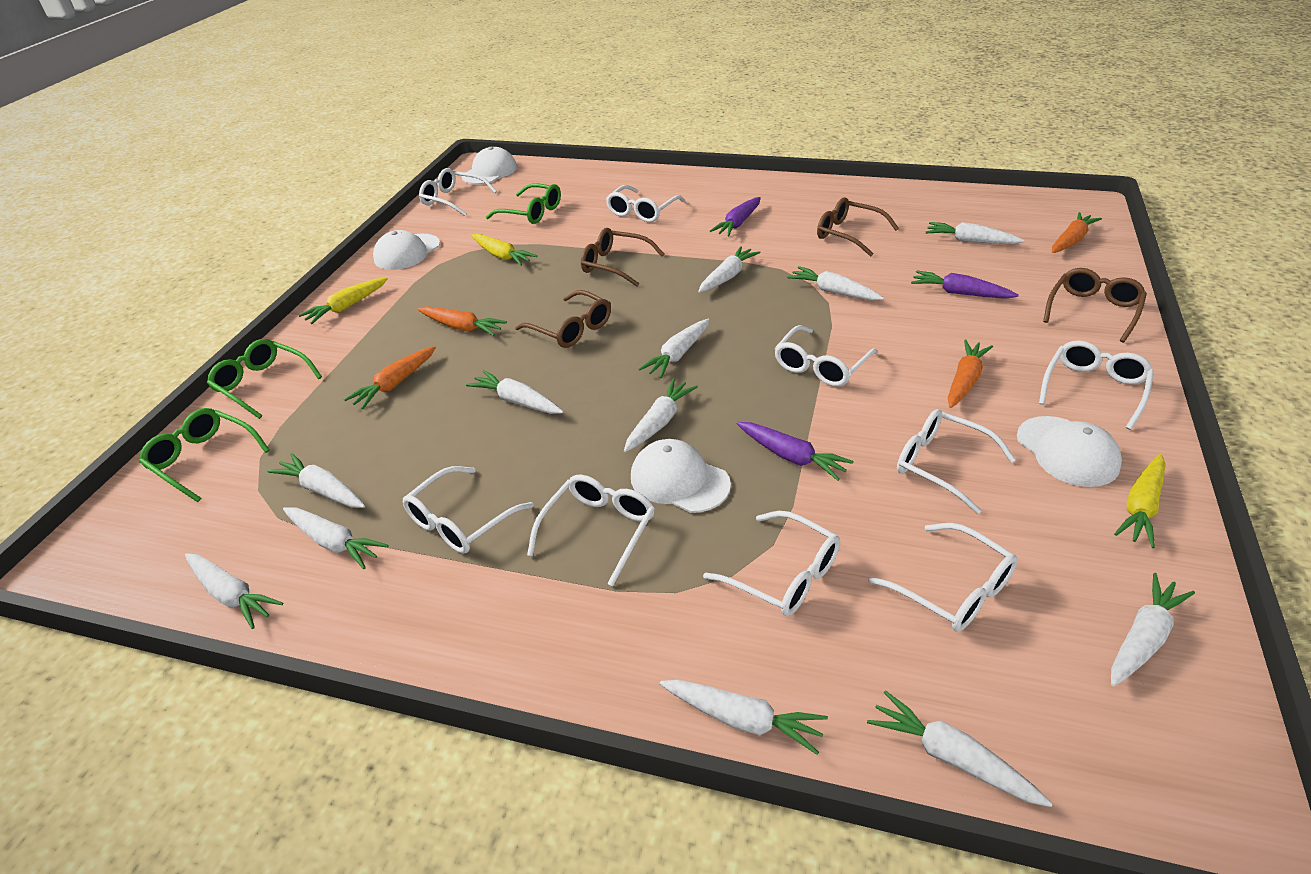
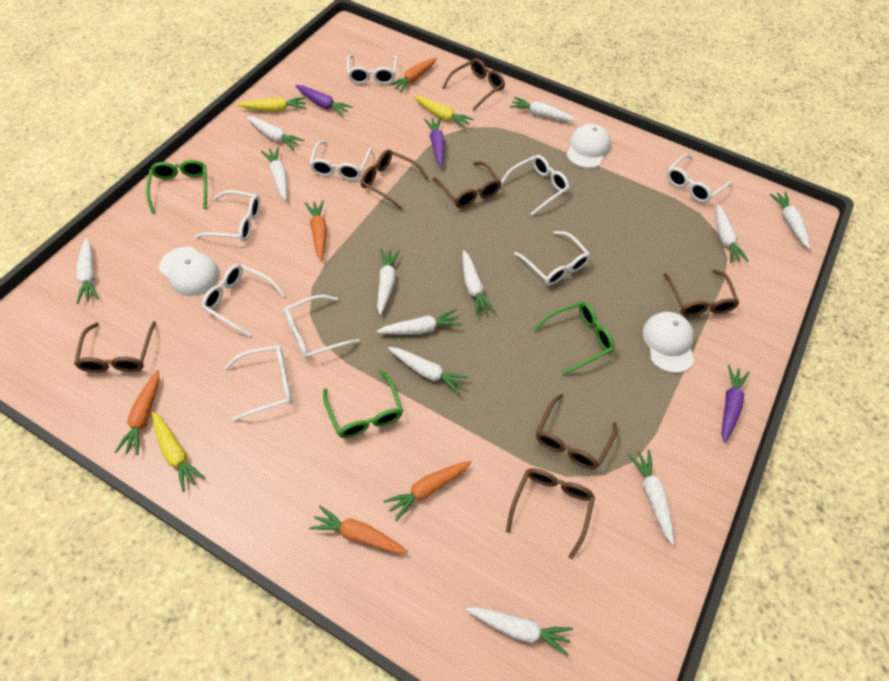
brown glasses: [515,290,611,348] [581,228,664,286] [817,197,899,257] [1043,268,1147,343] = 4 -> [74,321,156,373] [361,150,429,210] [433,162,502,208] [442,58,505,111] [506,468,595,559] [536,394,617,469] [663,269,739,316] = 7
orange carrot: [344,346,436,409] [418,306,507,336] [948,340,993,408] [1052,212,1102,253] = 4 -> [115,370,159,455] [305,200,327,261] [309,506,408,553] [384,460,472,521] [389,58,437,92] = 5
white cap: [373,230,440,270] [462,147,517,185] [631,439,731,513] [1017,416,1122,487] = 4 -> [159,247,219,296] [566,124,611,168] [643,312,694,373] = 3

